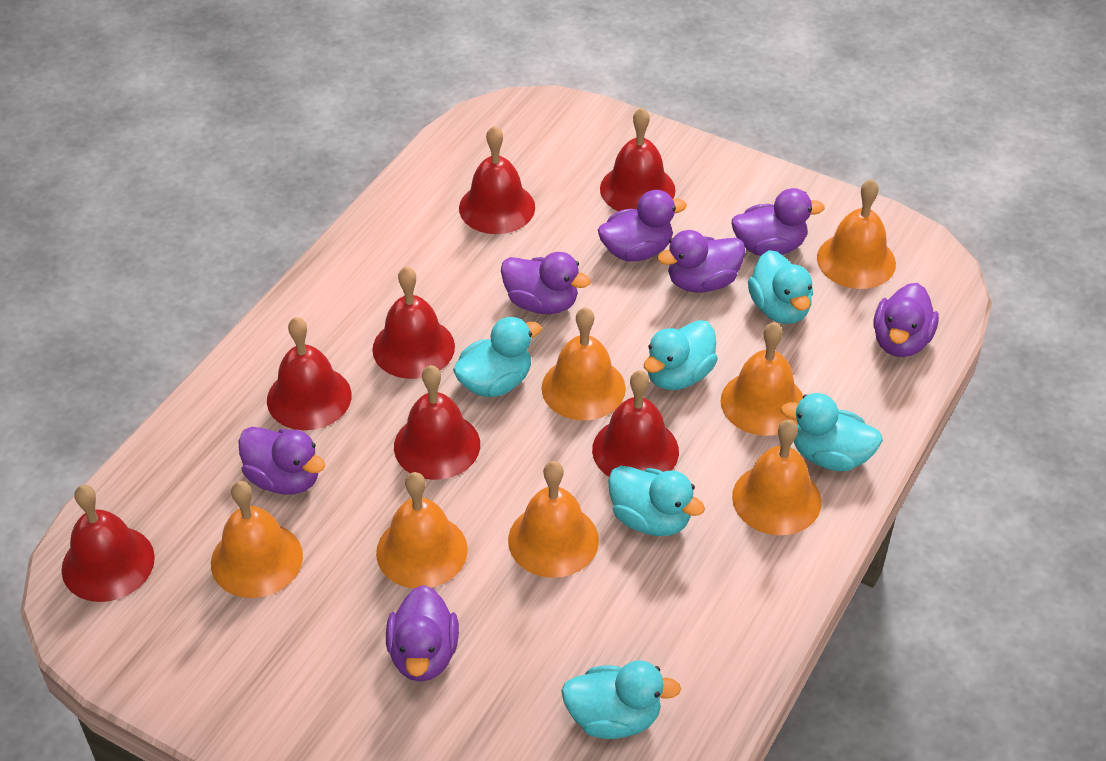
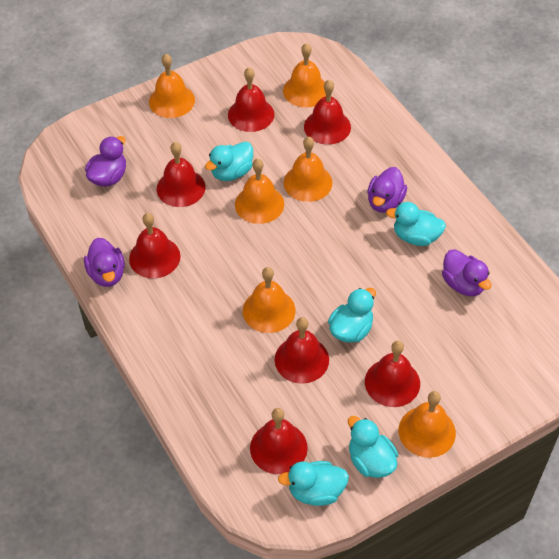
orange bell: [211,481,303,598] [376,472,468,589] [508,461,599,578] [541,307,626,421] [721,322,803,436] [732,420,821,535] [817,179,896,289] = 7 -> [149,54,195,118] [235,159,284,224] [243,267,295,333] [283,43,326,108] [284,137,332,202] [399,391,456,458] = 6
purple duck: [238,427,325,495] [386,585,459,682] [501,252,591,314] [598,190,687,262] [657,230,746,293] [732,188,825,256] [874,283,939,357] = 7 -> [84,238,125,287] [85,136,126,187] [367,167,407,213] [442,249,491,296] = 4
turquoise duck: [453,317,542,397] [561,660,681,739] [608,466,705,536] [644,320,718,390] [748,250,813,324] [781,393,883,471] = 6 -> [205,142,253,181] [278,461,349,506] [328,288,376,343] [348,416,398,478] [386,202,446,246] = 5

